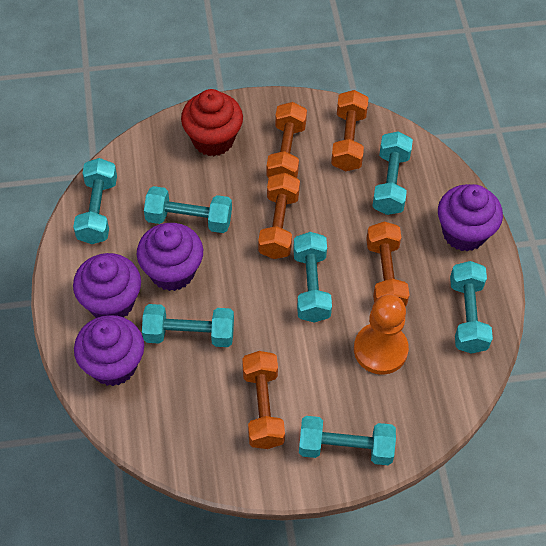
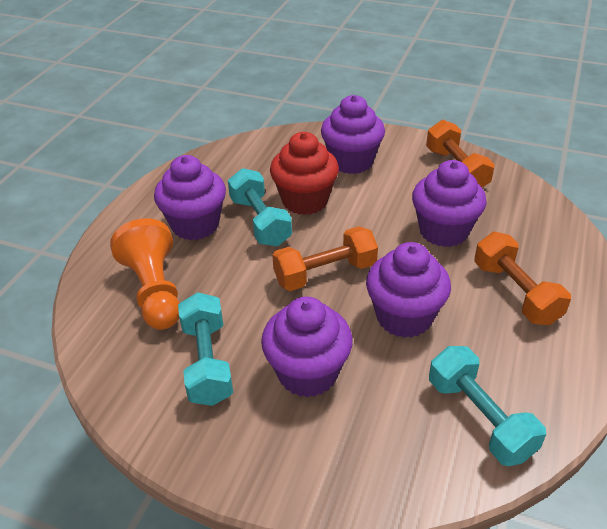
orange dumbbell: [242,351,285,449] [258,173,300,259] [266,102,307,178] [331,90,368,171] [366,221,409,307] = 5 -> [272,226,378,291] [426,120,495,188] [474,232,571,326] = 3
purple cupcake: [73,253,141,318] [74,315,144,386] [137,223,203,291] [438,184,503,252] = 4 -> [154,155,226,240] [261,297,353,397] [321,95,385,174] [366,242,451,338] [412,160,487,247] = 5
turquoise dumbbell: [73,158,117,244] [142,304,234,347] [144,186,232,233] [293,232,332,323] [299,416,396,465] [372,131,413,215] [450,261,493,354] = 7 -> [178,292,233,406] [228,168,292,246] [429,346,546,466] = 3

